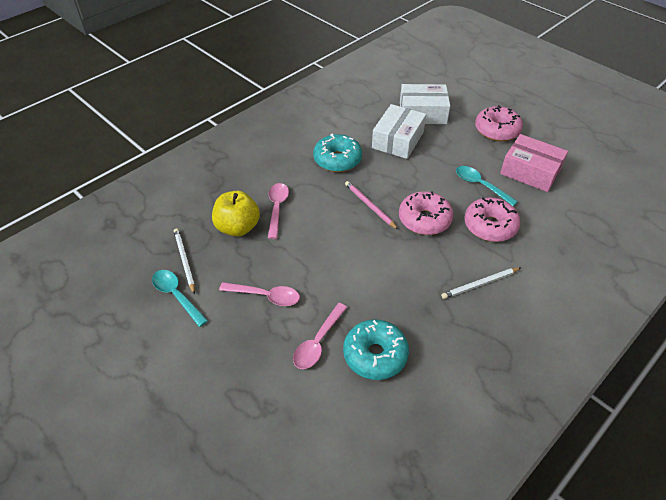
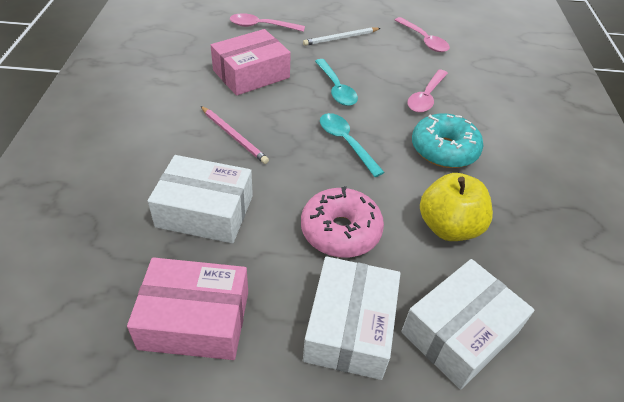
pink box: [500,134,568,192] = 1 -> [127,257,248,360] [211,29,291,96] = 2
pink donut: [399,191,453,235] [464,197,521,242] [475,105,523,141] = 3 -> [301,186,384,258] = 1
turquoise donut: [313,133,362,172] [343,319,409,380] = 2 -> [412,113,483,168] = 1
white box: [372,104,426,159] [400,84,450,124] = 2 -> [148,155,253,243] [303,256,400,380] [401,259,534,390] = 3
white pencil: [174,228,195,295] [441,268,521,299] = 2 -> [303,27,381,46] = 1

